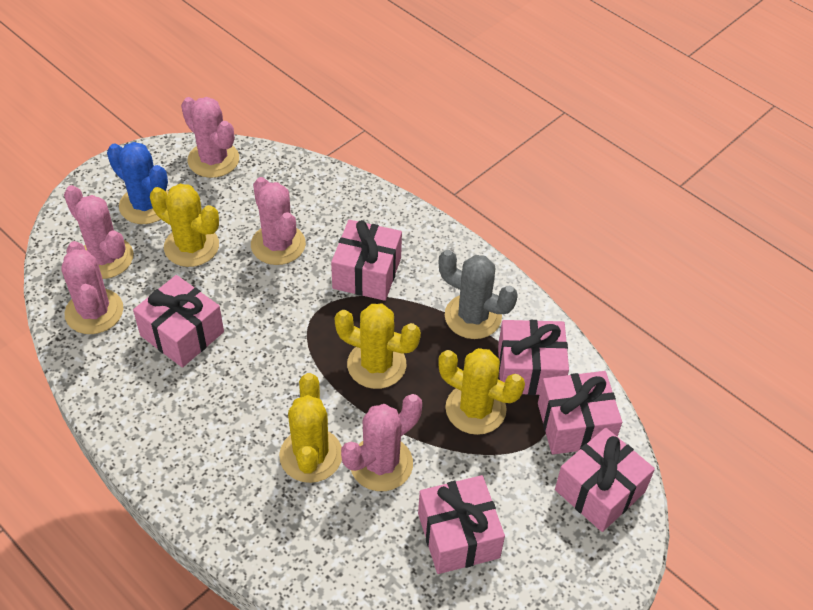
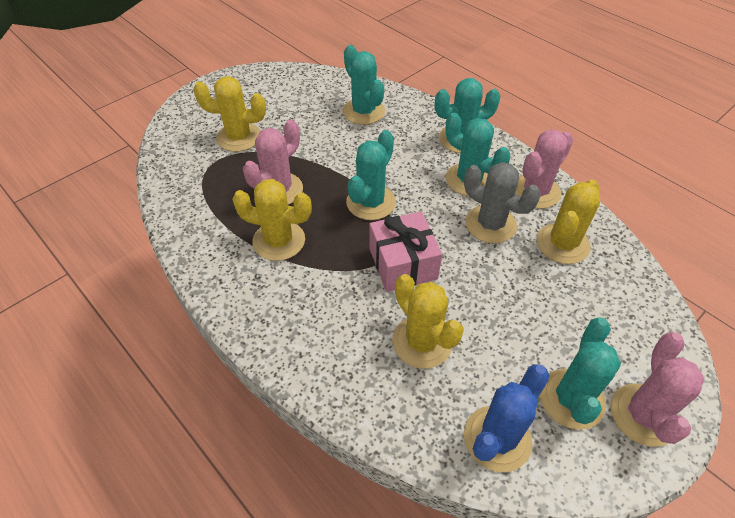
pink cactus: [61,241,124,334] [64,185,133,279] [181,97,239,178] [251,177,306,265] [341,394,422,491] = 5 -> [243,120,303,205] [515,129,573,209] [610,332,704,447] = 3
pink gift: [133,275,224,368] [331,220,402,301] [418,475,505,574] [498,320,569,395] [538,371,622,454] [555,427,655,532] = 6 -> [370,211,442,292] = 1
turquoise cactus: none = 0 -> [342,45,385,125] [346,130,396,220] [435,78,501,153] [445,113,511,196] [540,317,621,430] = 5

